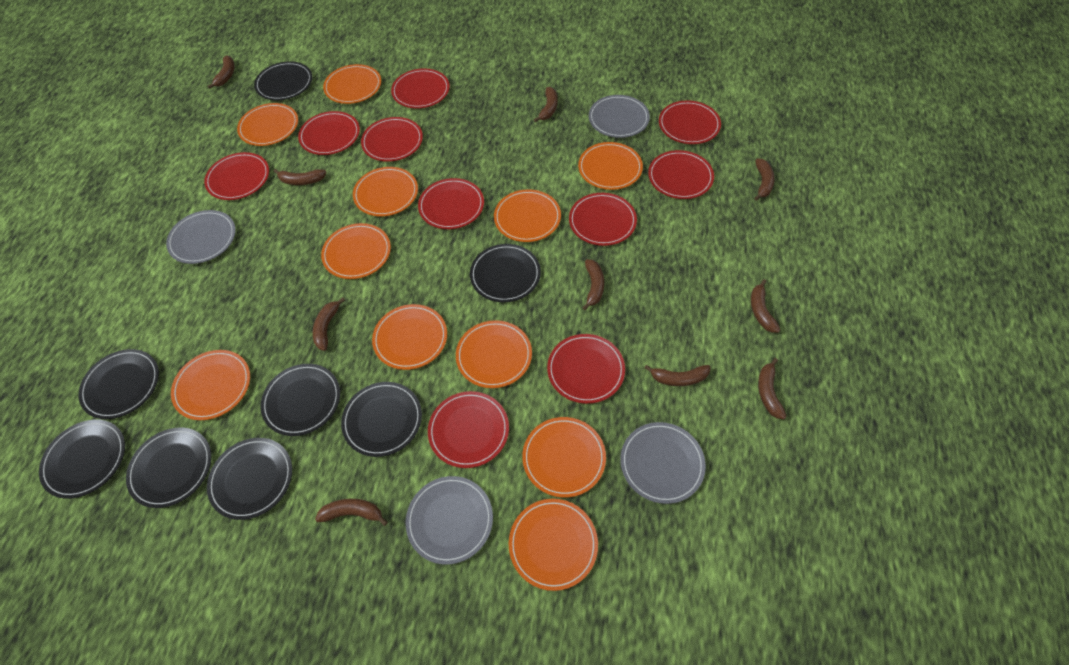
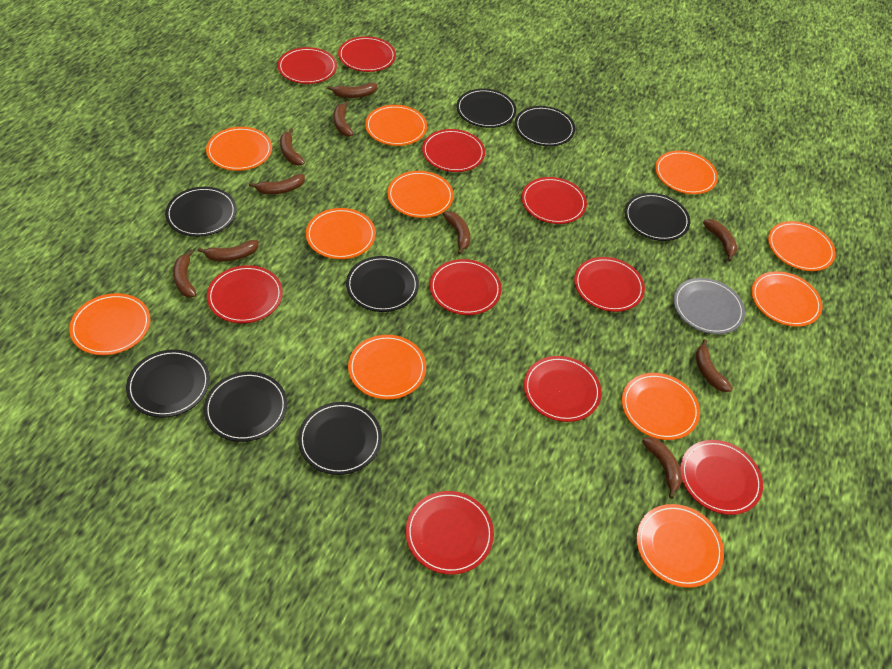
grey plate: [166,210,236,264] [406,476,493,565] [589,95,650,138] [620,422,706,504] = 4 -> [674,278,745,334] = 1

